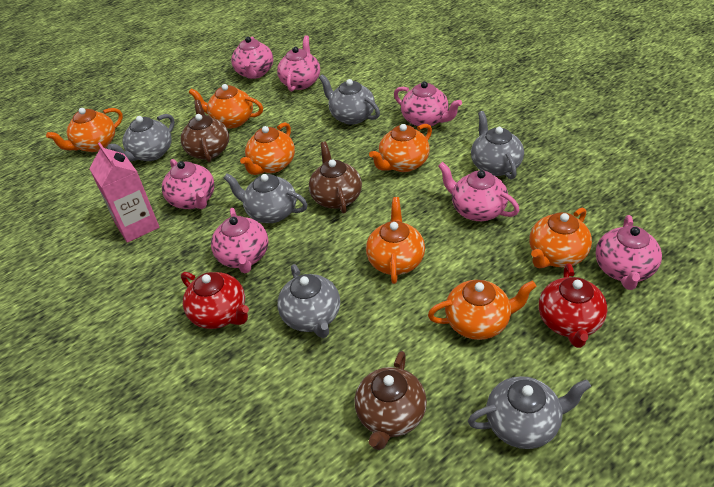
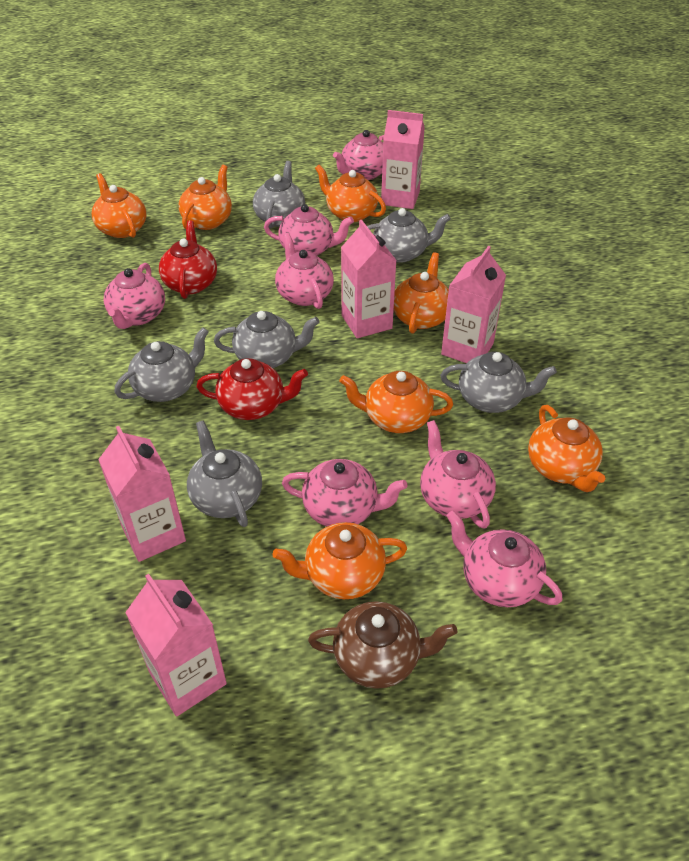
brown teapot: [181,100,229,162] [309,142,362,214] [355,351,427,450] = 3 -> [308,601,457,689] = 1
pink carton: [89,142,159,243] = 1 -> [98,426,186,562] [125,574,227,716] [341,220,397,338] [381,110,425,209] [441,246,506,363] = 5

